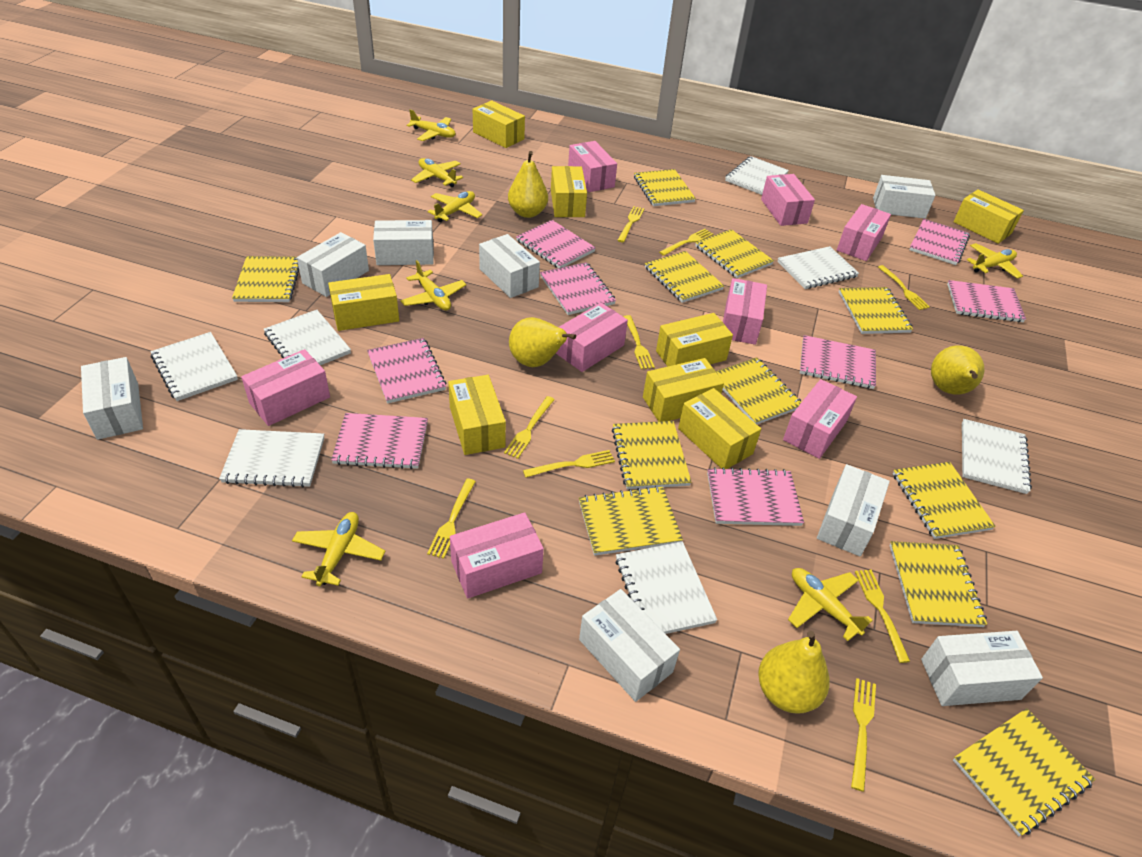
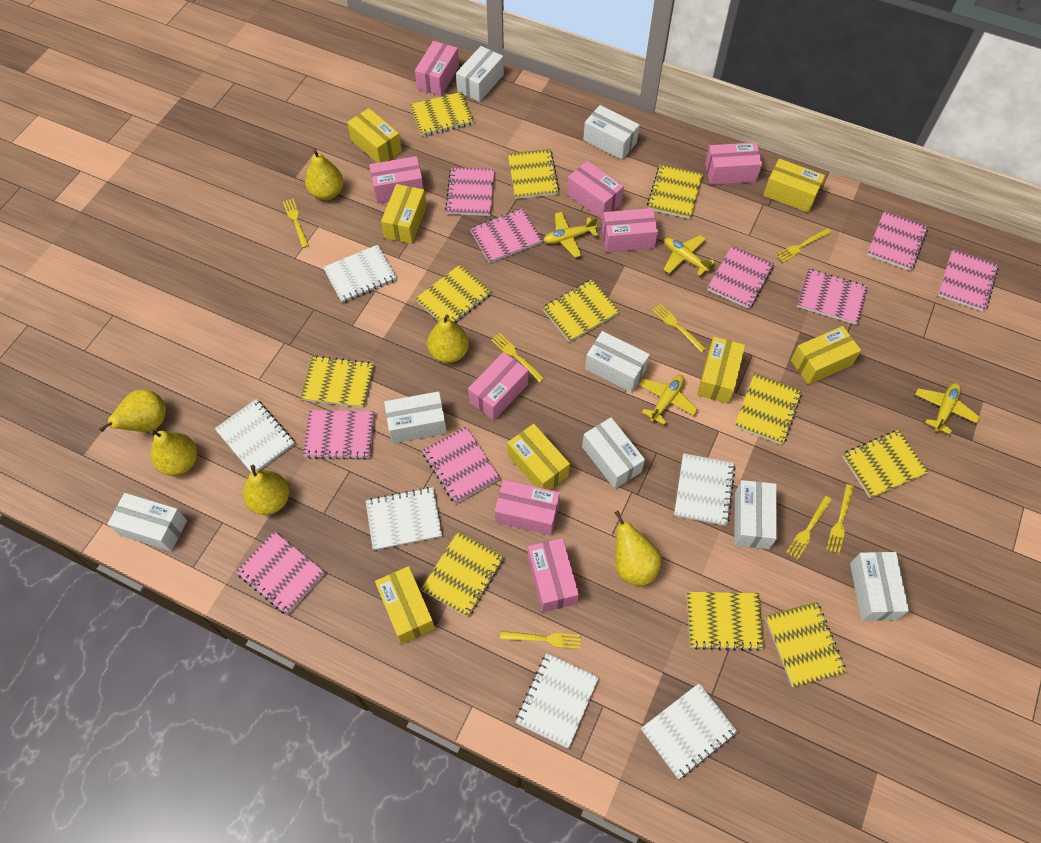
pink notebook: [331,413,428,469] [367,338,446,404] [516,220,596,268] [540,262,616,315] [707,467,804,526] [800,335,876,389] [909,219,970,265] [947,280,1026,322] = 8 -> [236,531,325,615] [303,410,375,459] [422,427,500,504] [445,167,495,216] [470,208,543,263] [707,245,774,309] [797,269,868,325] [867,211,928,271] [938,249,999,312] = 9
white notebook: [151,332,238,401] [219,429,324,487] [264,310,351,365] [615,541,717,634] [725,156,789,195] [777,246,859,289] [962,419,1032,494] = 7 -> [215,399,294,472] [323,245,397,303] [366,487,442,550] [515,653,599,749] [641,683,738,779] [674,453,735,526] = 6
yellow box: [328,274,399,331] [448,375,506,455] [473,100,525,148] [551,166,587,217] [643,358,724,422] [656,313,733,366] [678,388,761,469] [953,189,1024,244] = 8 -> [347,108,402,163] [375,566,435,644] [381,184,427,244] [507,424,570,490] [697,337,745,404] [763,159,825,213] [791,326,861,385] = 7
yellow fork: [427,478,476,559] [504,396,555,459] [523,450,615,478] [617,206,644,243] [624,315,655,369] [659,229,713,256] [851,678,876,792] [855,569,910,663] [878,265,930,310] = 9 -> [283,199,309,248] [491,333,544,382] [500,631,581,649] [652,304,706,353] [775,228,831,263] [786,496,832,560] [826,484,854,554] = 7
yellow pear: [508,151,548,218] [509,317,576,367] [758,631,829,714] [931,345,984,395] = 4 -> [99,389,166,432] [150,429,197,476] [243,465,289,515] [305,149,343,200] [427,315,469,363] [614,511,661,586] = 6
yellow plane: [292,512,385,586] [400,260,466,310] [407,109,456,141] [411,158,463,187] [428,191,483,222] [788,568,873,641] [967,243,1023,279] = 7 -> [543,212,598,258] [638,375,698,425] [664,235,715,276] [915,383,980,434] = 4

